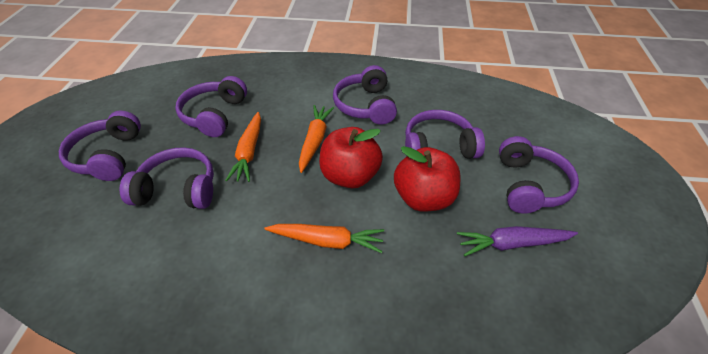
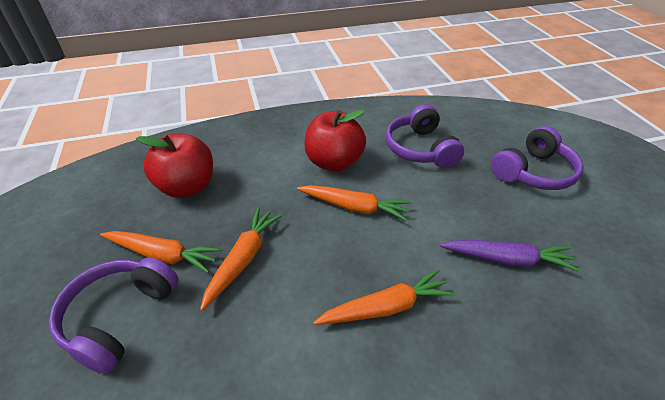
orange carrot: [225,112,261,182] [264,224,384,253] [299,105,334,173] = 3 -> [100,231,221,273] [200,208,282,311] [297,185,411,221] [313,269,455,325] = 4
purple headphones: [59,111,141,181] [119,147,214,209] [175,76,247,137] [333,65,397,125] [405,110,485,159] [499,136,579,214] = 6 -> [49,257,179,374] [386,104,464,168] [491,126,584,190] = 3

